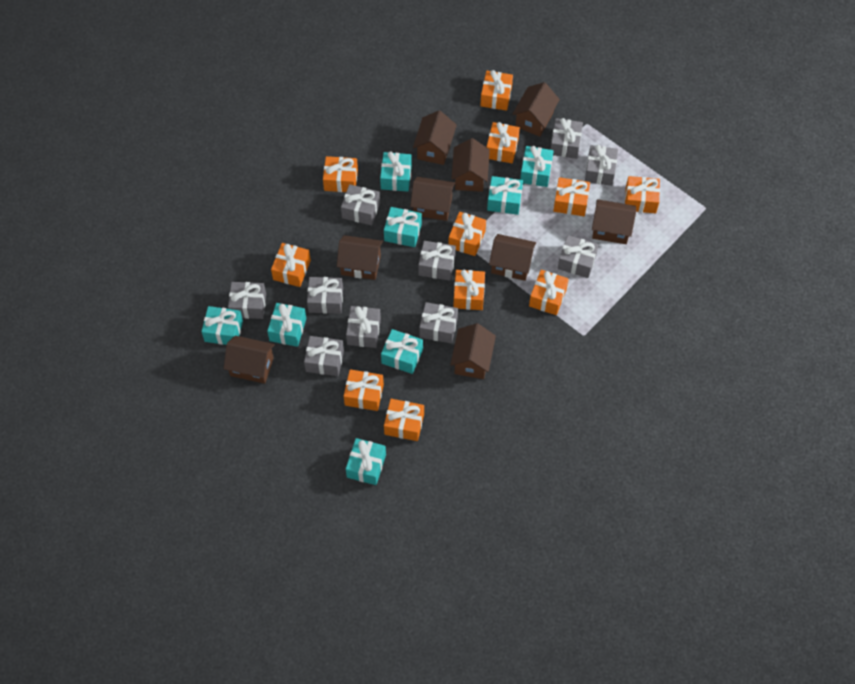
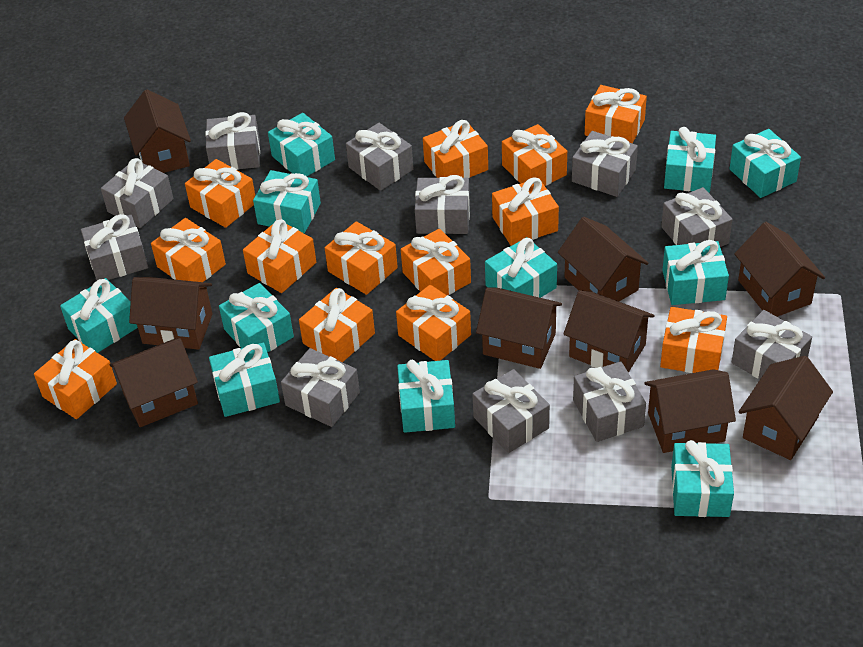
grey gift: [228,282,266,319] [304,336,344,376] [307,277,343,314] [341,184,380,225] [346,306,381,348] [418,241,456,281] [419,302,458,344] [550,118,583,159] [558,235,599,278] [585,145,618,186] = 10 -> [81,214,148,280] [101,158,173,228] [205,112,260,170] [281,348,360,427] [346,123,413,191] [415,175,470,234] [472,369,550,453] [572,131,638,197] [573,361,646,442] [661,187,733,247] [732,310,812,379] = 11
orange gift: [271,243,311,287] [323,156,358,192] [344,369,384,411] [384,399,424,441] [449,212,486,256] [453,270,485,310] [480,70,513,111] [486,122,520,163] [529,270,569,315] [553,177,590,216] [625,176,660,213] = 11 -> [34,339,117,419] [151,218,226,282] [185,159,255,228] [243,219,316,293] [299,288,375,362] [325,221,398,295] [396,285,471,361] [401,229,471,295] [423,120,488,178] [492,177,559,246] [502,124,567,186] [585,85,647,144] [660,307,727,373] = 13
turquoise gift: [201,306,243,345] [267,303,306,347] [346,438,386,485] [380,151,412,192] [381,329,423,374] [384,207,422,247] [487,176,523,215] [520,146,554,187] = 8 -> [60,278,138,353] [209,343,280,417] [219,283,294,353] [253,170,321,233] [268,113,335,176] [397,360,455,433] [485,237,557,298] [662,240,729,305] [664,127,716,193] [671,440,734,517] [730,129,801,198] = 11

